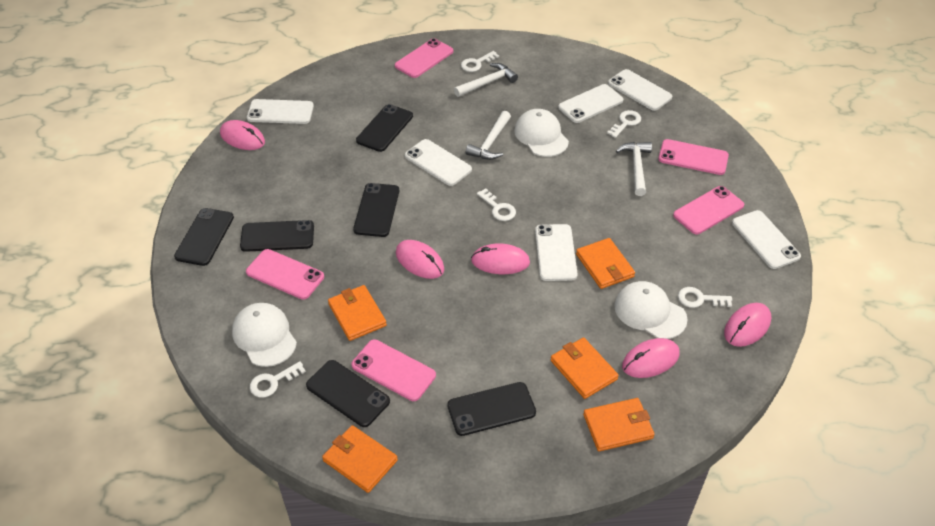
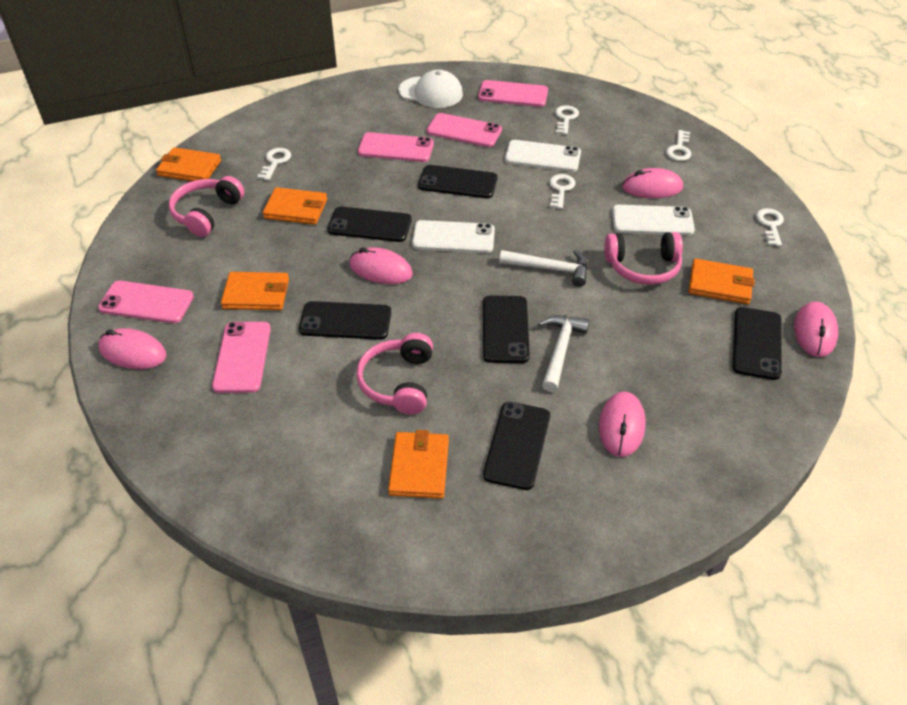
pink headphones: none = 0 -> [169,176,244,237] [357,333,433,415] [604,232,683,285] = 3
white cap: [232,303,297,367] [514,109,569,157] [614,281,687,339] = 3 -> [399,70,463,108] = 1
white hammer: [454,63,518,97] [466,111,511,160] [616,142,652,196] = 3 -> [499,250,588,287] [539,315,589,392] = 2
white phone: [247,99,314,124] [405,139,472,186] [535,224,578,281] [558,84,623,123] [608,69,672,111] [732,210,801,269] = 6 -> [412,220,495,253] [505,140,581,172] [612,205,695,235] = 3

